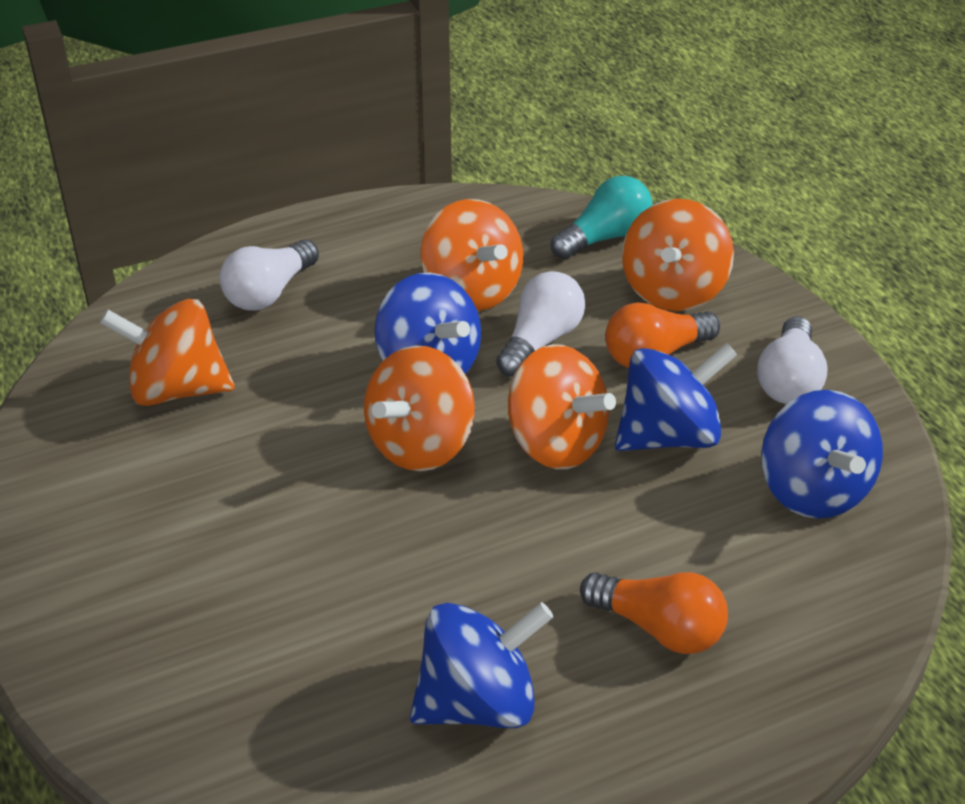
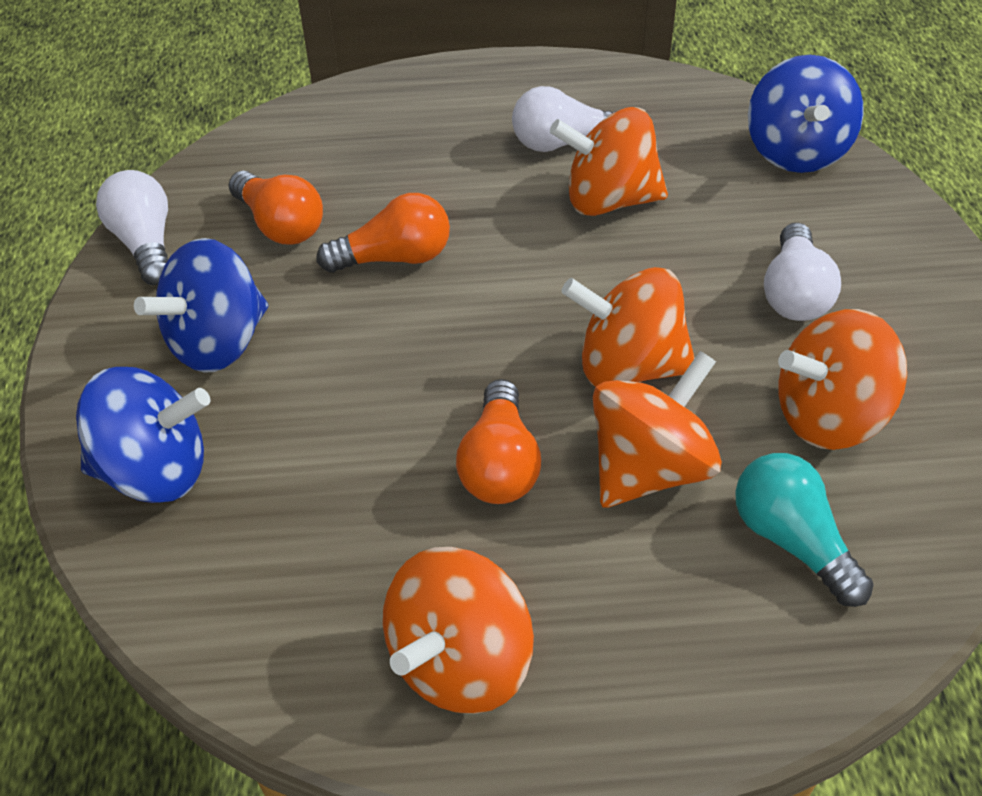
blue spinning top: [374,272,481,374] [410,602,553,728] [615,343,737,451] [761,390,883,519] = 4 -> [76,367,210,503] [134,238,268,373] [748,55,864,173] = 3
orange light bulb: [580,572,728,654] [605,302,720,368] = 2 -> [229,171,323,245] [316,193,450,273] [456,379,541,504] = 3

